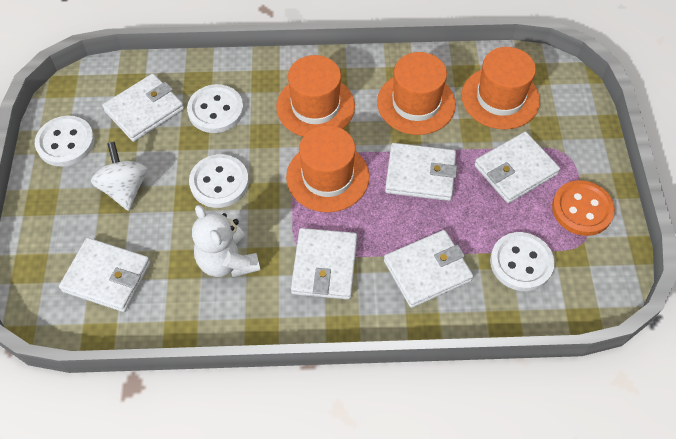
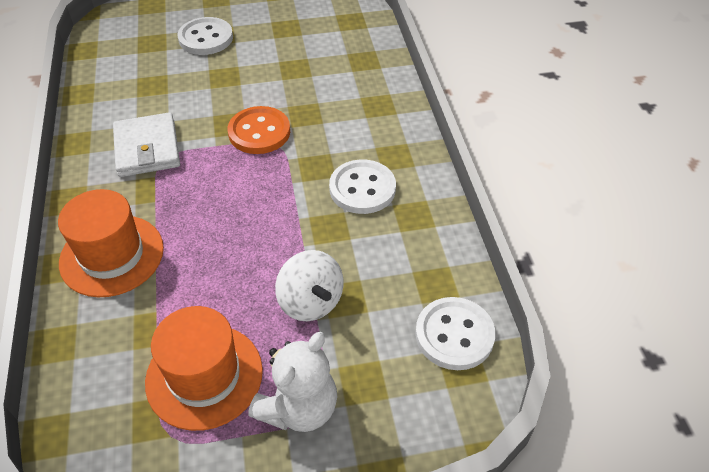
orange hat: [276,55,355,137] [286,125,369,212] [377,52,456,135] [461,47,540,129] = 4 -> [58,189,164,297] [145,306,263,431] = 2
white button: [35,116,95,166] [187,84,244,133] [189,154,249,208] [490,232,555,291] = 4 -> [177,17,233,55] [329,160,396,214] [415,297,495,370] = 3
white wallet: [59,238,151,312] [102,73,184,142] [291,228,357,300] [384,230,473,308] [385,143,457,201] [474,132,560,203] = 6 -> [113,112,180,177] = 1

